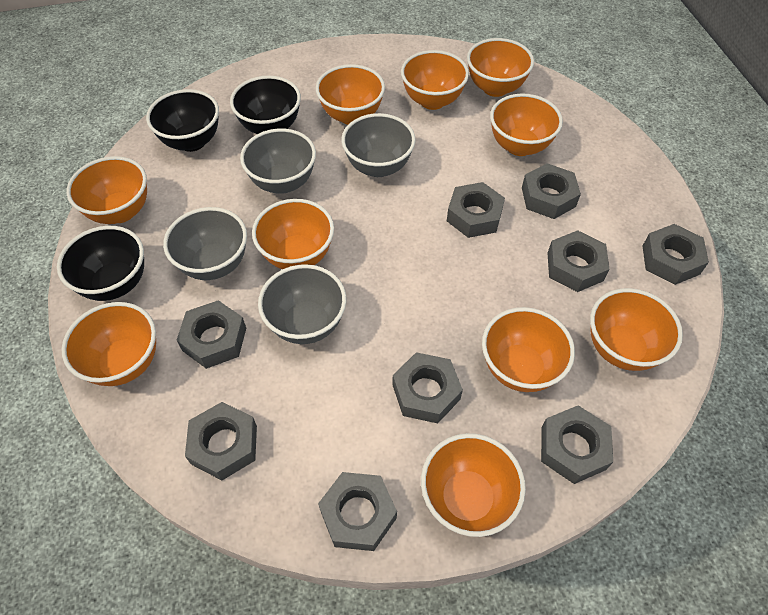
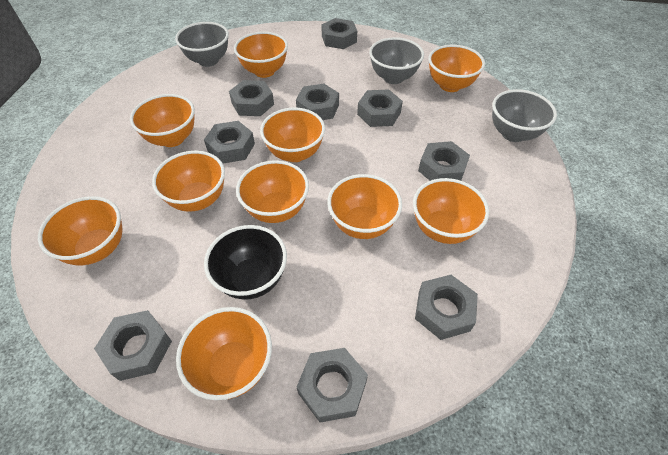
black bowl: [57,226,144,301] [146,89,219,152] [230,76,301,134] = 3 -> [204,225,287,300] = 1
grey bowl: [163,207,247,280] [240,128,316,193] [258,264,346,344] [341,113,416,177] = 4 -> [175,22,229,67] [369,37,424,84] [492,89,557,142] = 3

